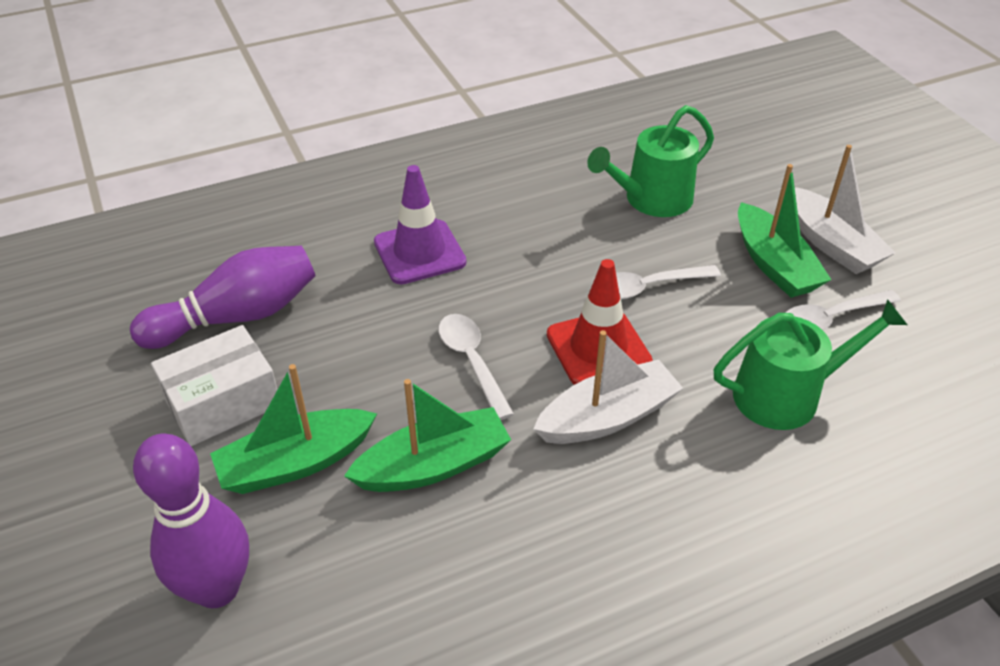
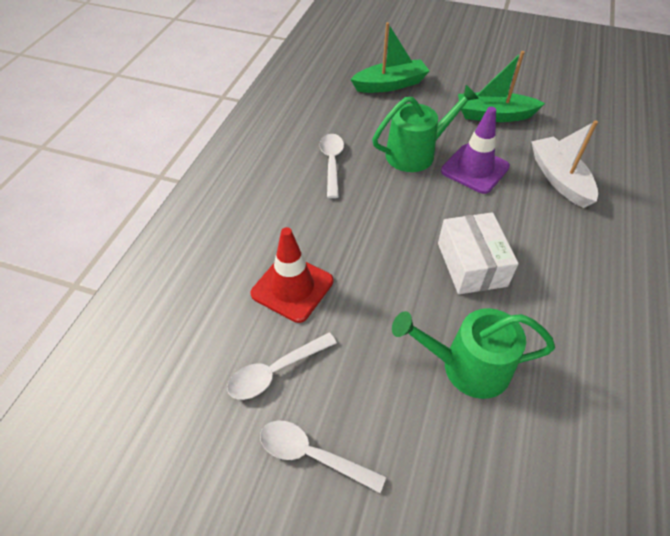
green boat: [210,364,377,494] [344,379,511,492] [738,164,831,298] = 3 -> [350,22,429,93] [458,51,545,122] = 2
purple bowling pin: [130,246,316,349] [133,433,249,608] = 2 -> none = 0
white boat: [533,330,683,444] [795,145,895,274] = 2 -> [531,120,598,208] = 1

